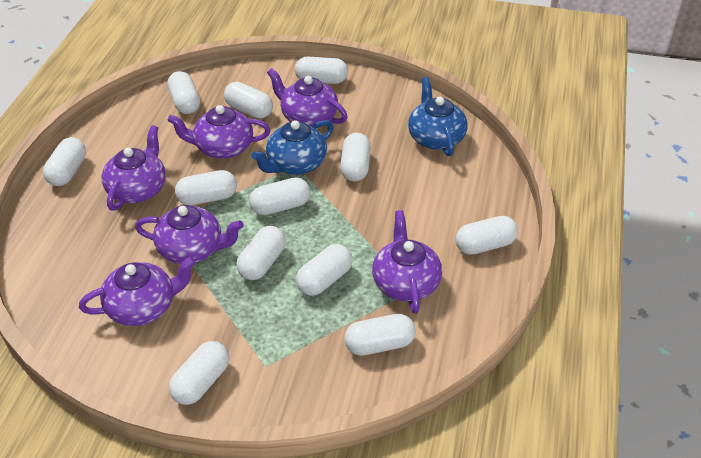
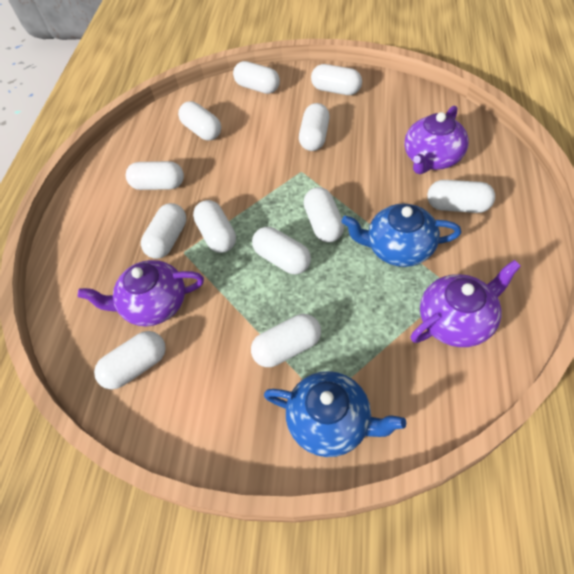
purple teapot: [79,257,196,326] [101,125,166,211] [135,205,244,264] [167,105,271,159] [267,68,347,128] [372,210,442,314] = 6 -> [78,260,204,326] [404,106,469,174] [410,260,521,347] = 3

